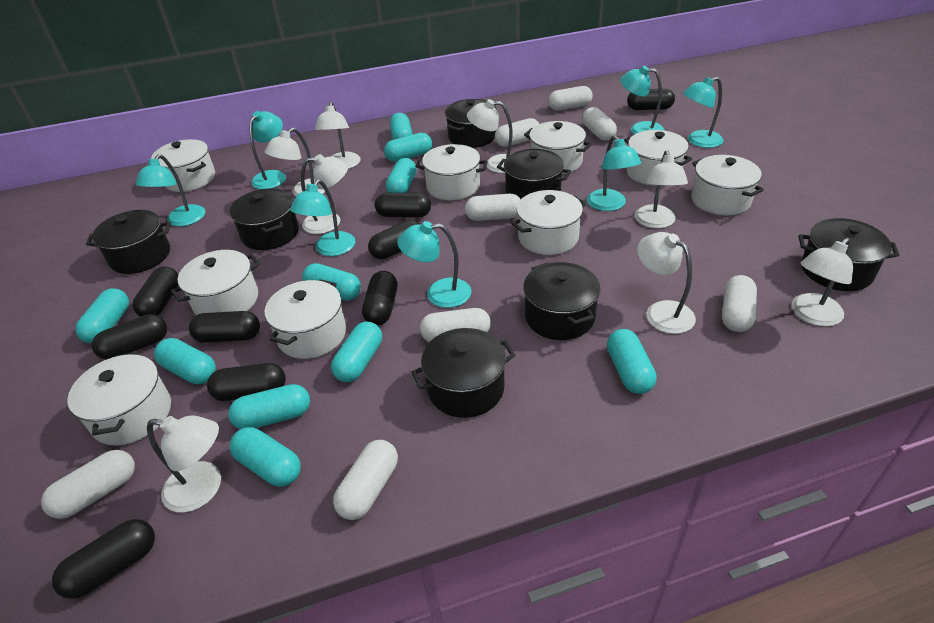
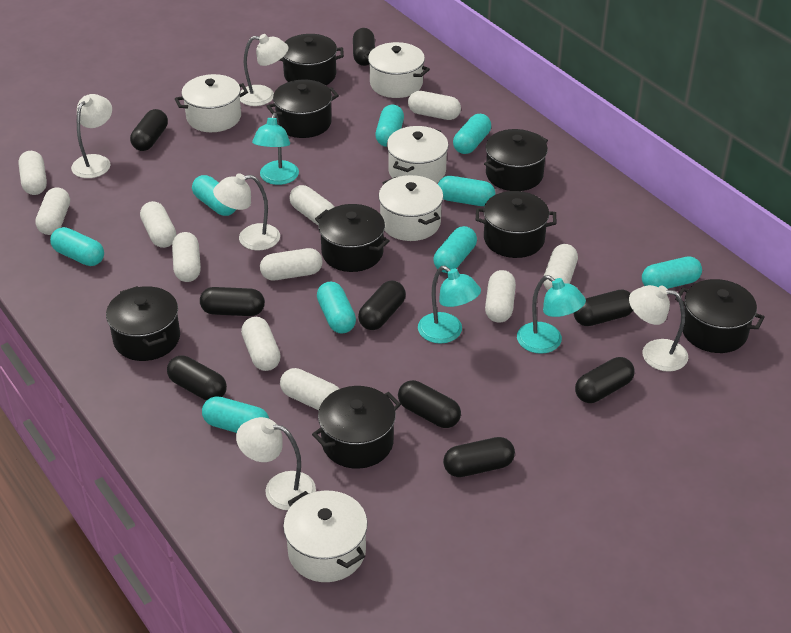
black pot: [86,210,171,274] [230,188,299,250] [412,328,515,418] [445,99,497,148] [497,149,571,199] [523,262,601,340] [798,218,900,291] = 7 -> [106,286,180,361] [267,80,339,138] [279,34,344,85] [312,386,401,469] [315,204,389,272] [476,191,556,258] [484,129,548,191] [675,279,765,353] = 8
turquoise capsule: [75,288,129,343] [154,338,216,384] [228,384,310,429] [229,427,301,487] [302,263,361,301] [331,321,382,382] [384,133,432,162] [386,158,417,193] [390,113,413,140] [607,329,656,394] = 10 -> [50,227,104,266] [192,175,236,216] [202,396,269,433] [317,282,356,334] [375,105,404,147] [433,226,477,273] [438,176,495,206] [453,114,491,154] [642,256,702,289] = 9
turquoise lamp: [136,154,205,227] [249,111,286,189] [290,179,355,256] [397,221,471,308] [587,135,641,211] [620,66,665,134] [683,77,723,148] = 7 -> [252,113,299,185] [418,266,481,344] [517,275,586,354] = 3
white capsule: [41,450,135,519] [333,440,398,520] [420,308,491,342] [465,194,521,221] [495,118,539,147] [548,86,593,111] [582,107,617,141] [722,275,757,332] = 8 -> [18,151,47,195] [35,187,70,235] [140,201,176,248] [172,232,201,282] [241,317,281,371] [260,248,323,280] [280,368,339,410] [289,185,334,225] [408,91,461,120] [485,270,516,323] [543,244,578,290] = 11
white lamp: [147,415,221,513] [264,128,325,196] [301,154,348,234] [315,102,360,169] [467,99,513,173] [635,150,688,228] [637,232,696,334] [792,238,853,326] = 8 -> [71,94,112,178] [213,174,280,251] [236,417,316,510] [240,34,289,106] [629,285,688,372] = 5
white pot: [67,352,171,446] [151,139,215,192] [171,250,260,315] [264,279,346,359] [415,144,488,200] [511,190,586,255] [524,121,592,174] [624,130,692,186] [691,155,764,215] = 9 -> [175,74,248,132] [283,491,368,582] [364,42,430,98] [379,175,443,241] [387,126,449,183] = 5

